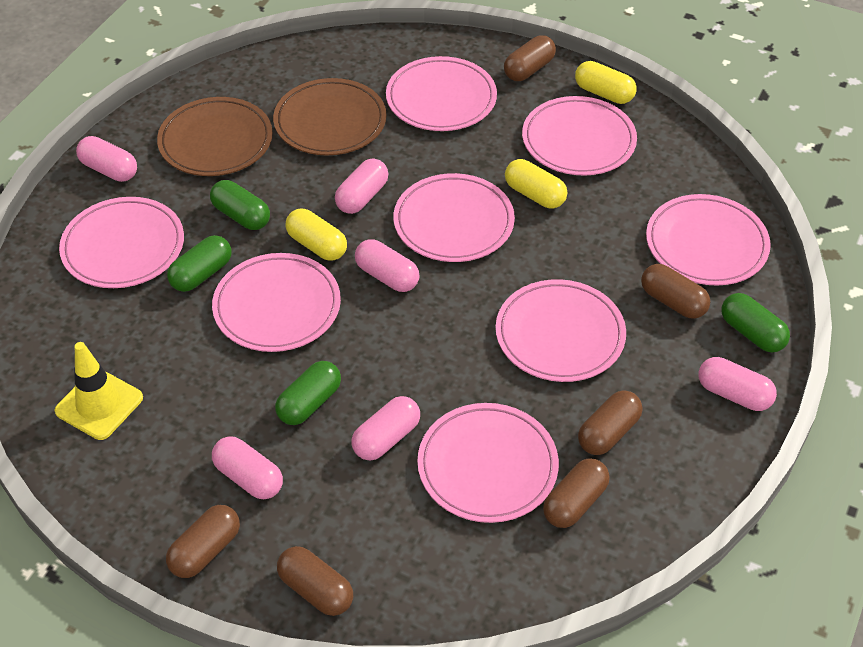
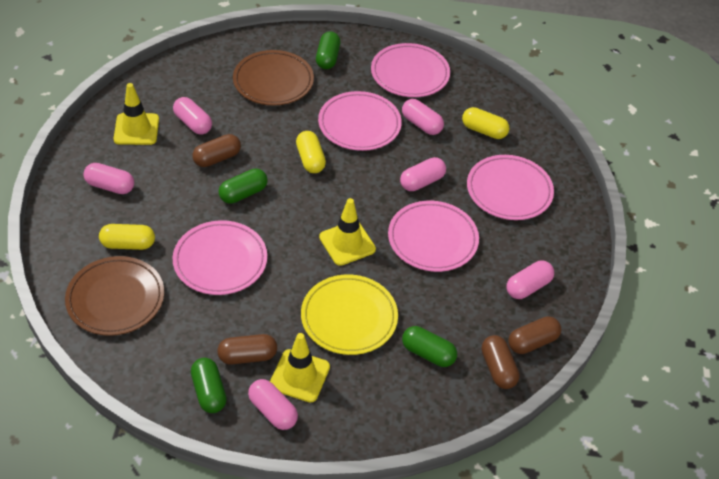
brown capsule: [166,505,240,578] [277,546,353,616] [504,35,556,81] [543,458,610,528] [578,390,642,455] [641,264,710,319] = 6 -> [192,134,241,167] [217,334,277,365] [482,335,520,389] [508,316,561,354] = 4
pink plate: [59,197,184,288] [212,253,341,352] [386,56,497,131] [393,173,515,262] [417,403,559,523] [496,279,626,382] [522,96,637,176] [646,194,771,285] = 8 -> [173,220,267,295] [318,91,402,151] [371,43,450,97] [388,201,479,272] [467,155,554,220] = 5
yellow plate: none = 0 -> [301,275,398,355] = 1
yellow traffic cone: [55,342,143,440] = 1 -> [113,83,159,145] [270,333,330,402] [319,198,376,266] = 3

